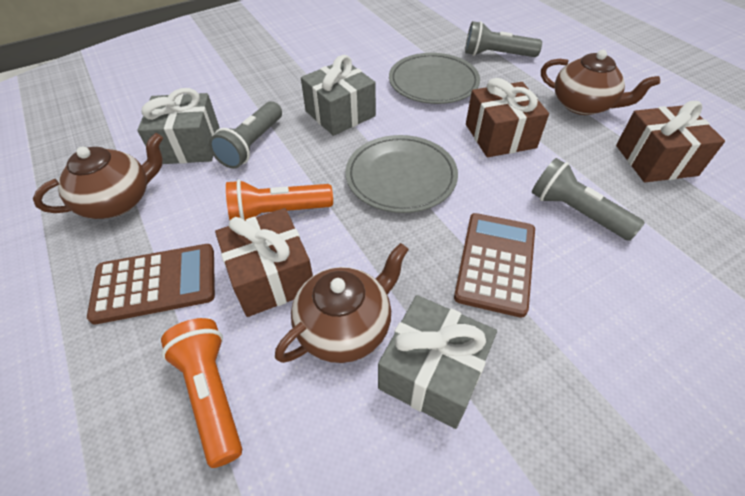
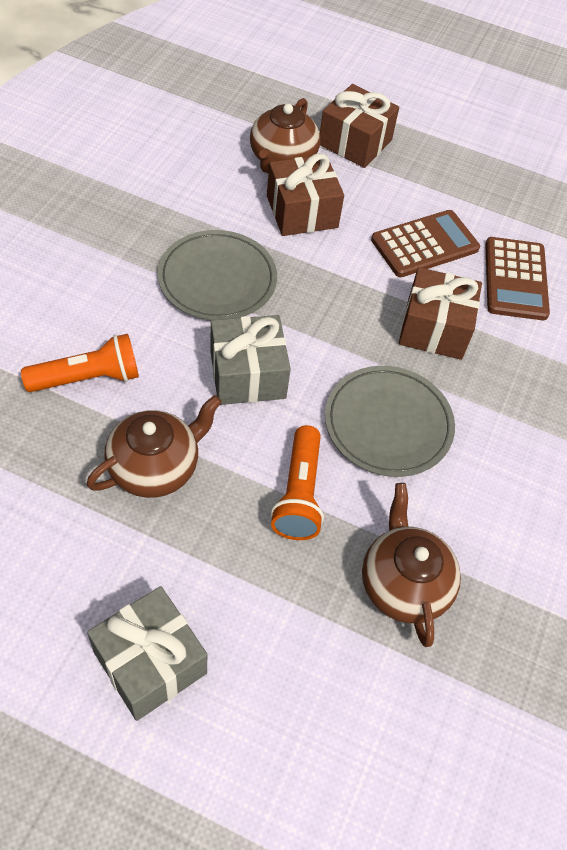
grey flashlight: [209,101,282,169] [465,21,542,57] [532,158,645,241] = 3 -> none = 0
grey gift: [138,88,219,164] [301,55,376,136] [378,295,497,429] = 3 -> [87,586,207,721] [210,315,291,405] = 2

